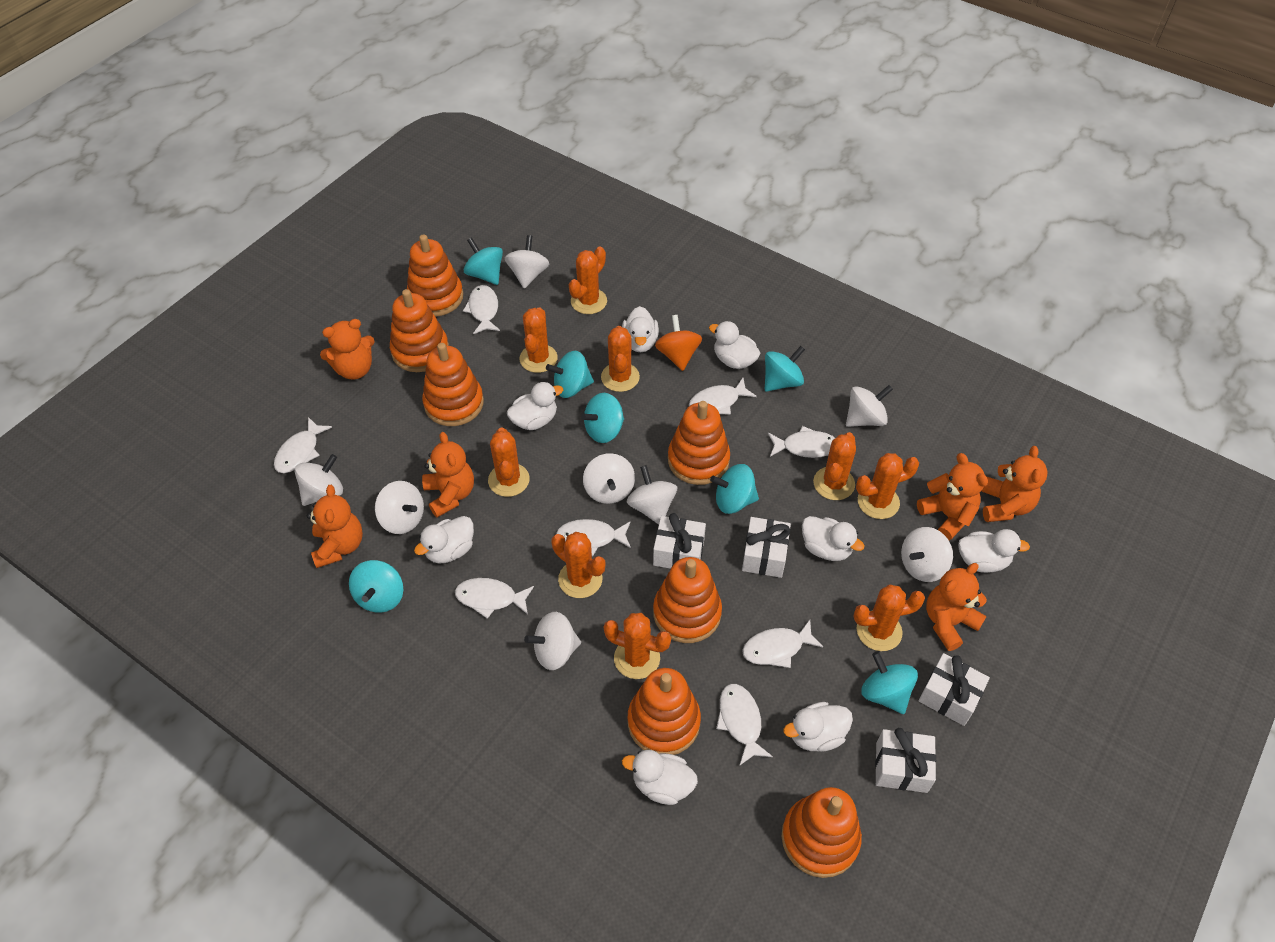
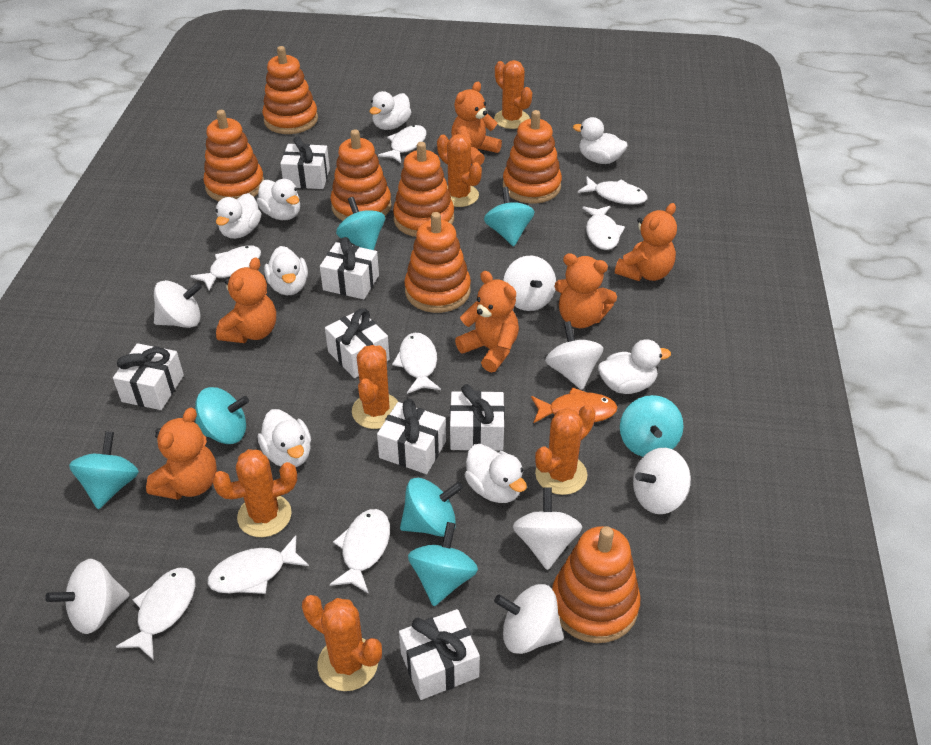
orange cactus: [488,427,530,497] [519,307,558,373] [551,532,605,598] [569,247,607,314] [601,326,640,392] [603,613,671,679] [813,432,856,500] [853,584,925,651] [856,453,919,519] = 9 -> [212,449,297,537] [302,595,382,691] [352,345,398,429] [437,134,482,207] [494,60,532,129] [535,404,596,495] = 6
orange fish: none = 0 -> [531,387,617,423] = 1
orange spinning top: [655,315,702,371] = 1 -> none = 0
white gift: [653,513,706,569] [742,517,791,578] [875,728,936,793] [919,653,990,726] = 4 -> [113,343,184,410] [280,136,330,189] [320,237,379,299] [325,308,390,378] [377,399,446,474] [399,609,480,700] [450,384,505,451] = 7
white spinning top: [295,454,343,506] [375,481,424,534] [505,235,549,289] [524,612,581,670] [583,453,635,504] [627,465,677,525] [846,385,893,427] [901,527,953,582] = 8 -> [45,559,129,634] [154,280,202,328] [494,584,564,654] [503,256,556,311] [513,487,582,570] [545,321,603,390] [633,448,691,514] = 7

